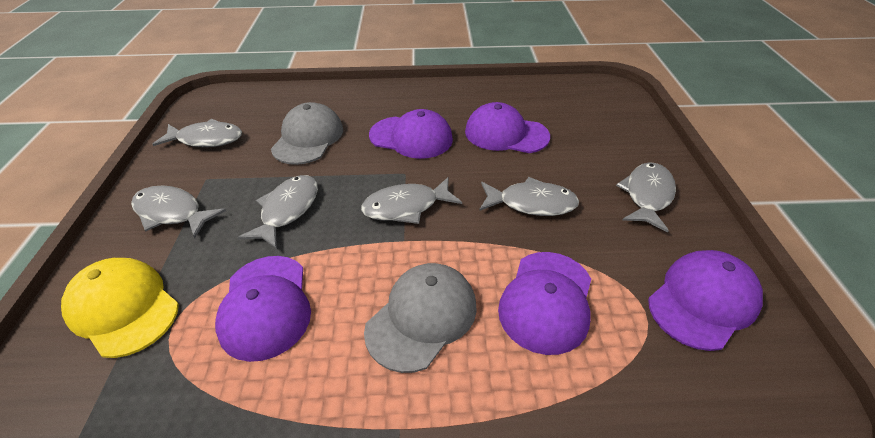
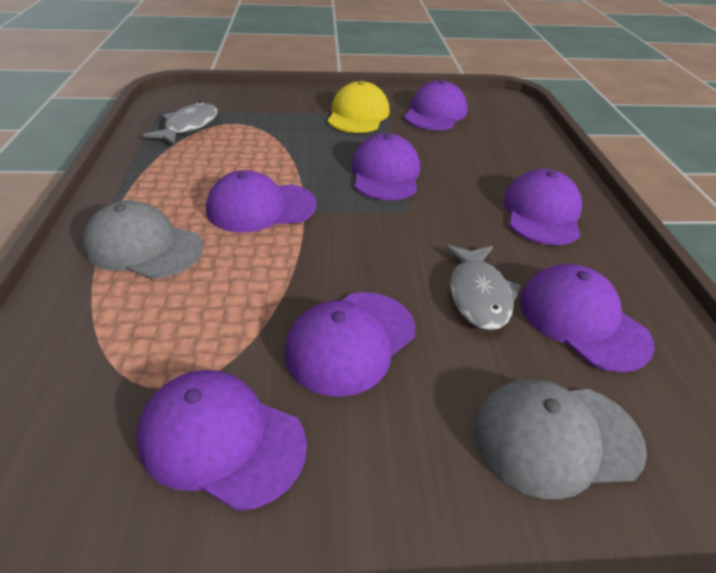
grey fish: [131,185,226,238] [152,119,242,147] [238,175,318,249] [361,177,462,224] [479,177,579,216] [616,162,676,233] = 6 -> [143,102,218,145] [445,244,521,330] = 2
purple cap: [215,256,311,362] [369,109,453,159] [465,102,550,153] [498,252,591,355] [648,250,763,351] = 5 -> [136,370,307,511] [206,170,316,232] [284,292,415,397] [351,133,420,200] [404,80,468,130] [503,169,582,245] [520,264,655,372] = 7

